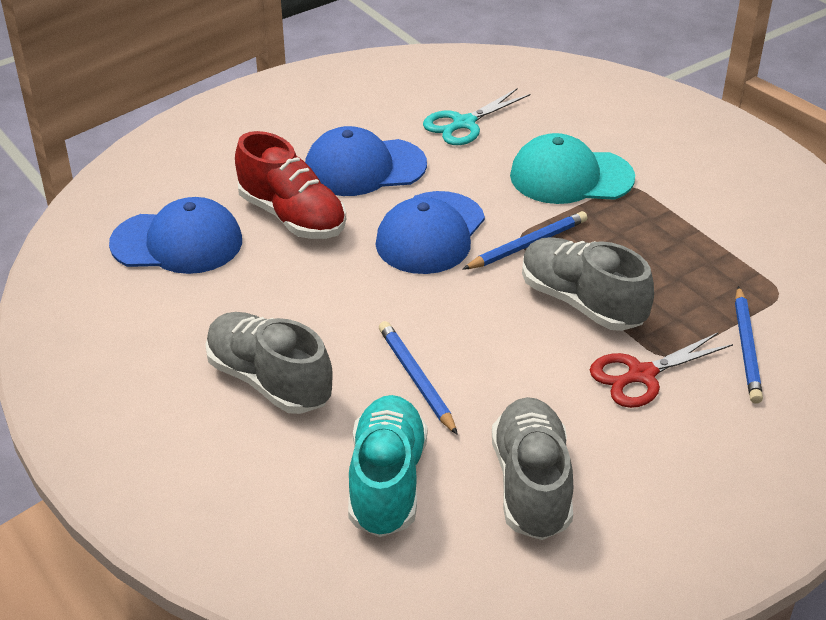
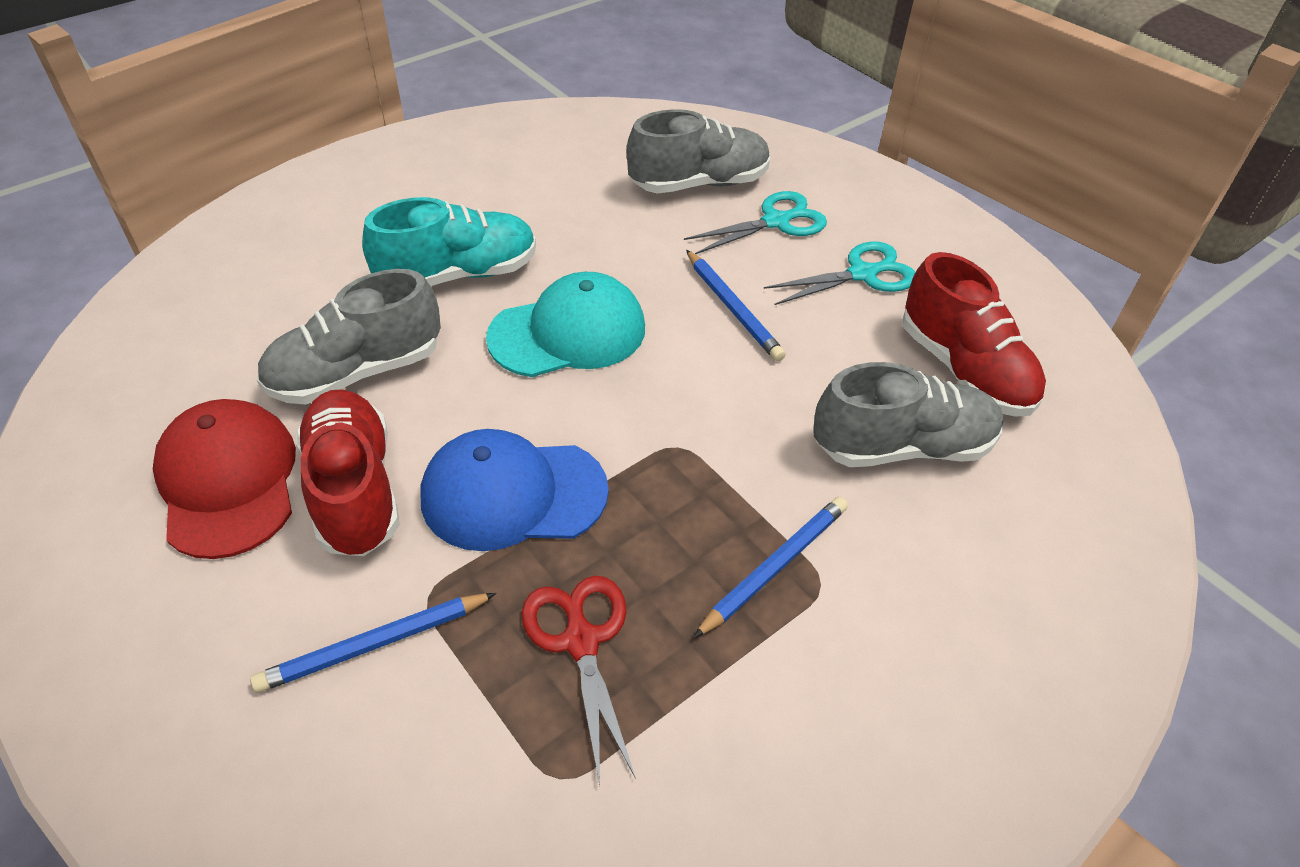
blue cap: [109,197,242,274] [305,126,427,196] [376,191,485,274] = 3 -> [420,429,609,551] = 1
red cap: none = 0 -> [153,399,296,559] = 1
red shoe: [235,131,346,239] = 1 -> [296,389,400,556] [903,252,1046,417] = 2
turquoise scissors: [423,88,530,145] = 1 -> [684,191,827,254] [764,242,915,305] = 2

